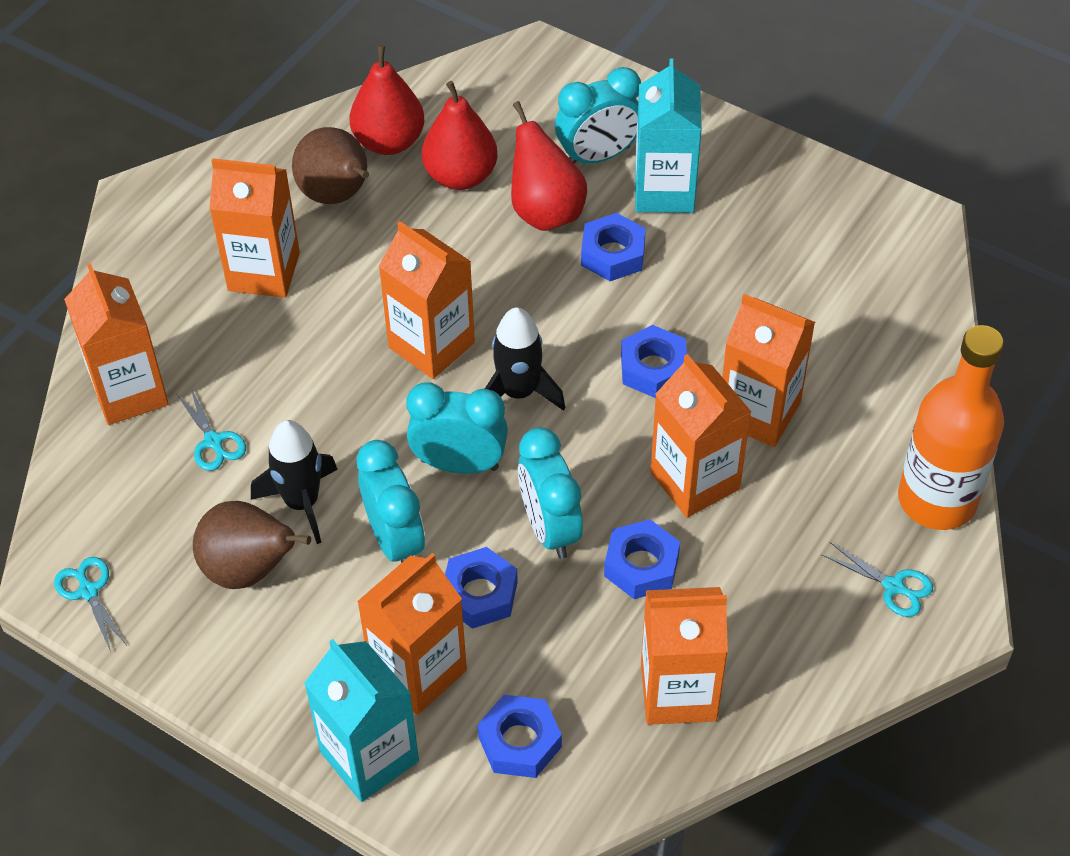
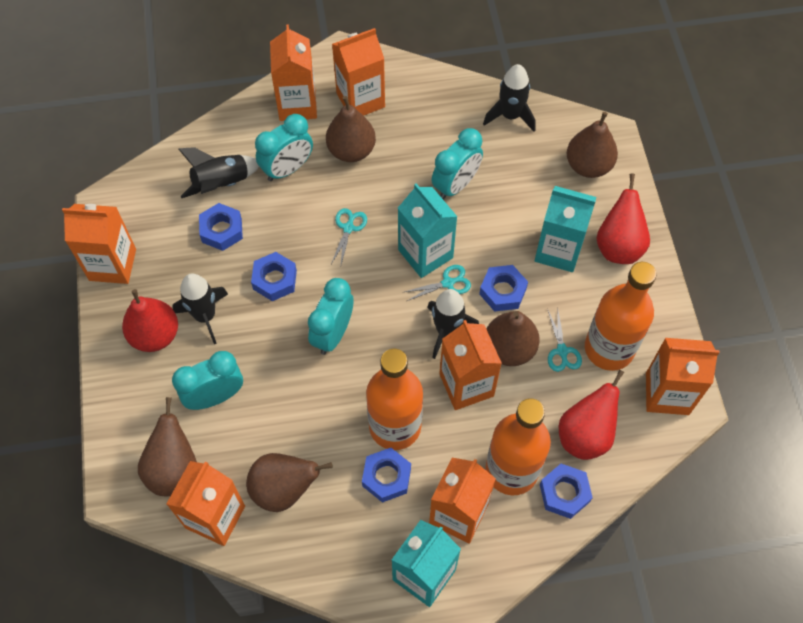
black rocket: [251,420,338,544] [485,307,565,411] = 2 -> [172,273,228,344] [179,147,259,198] [427,289,479,359] [483,64,536,132] = 4
brown pear: [193,501,311,589] [292,127,369,204] = 2 -> [138,397,197,496] [246,453,333,512] [326,96,376,162] [487,311,540,366] [567,112,618,178] = 5
orange bottle: [898,325,1004,530] = 1 -> [366,348,423,450] [486,398,551,495] [585,262,656,371] = 3
turquoise carton: [304,639,419,802] [635,58,702,213] = 2 -> [392,520,461,607] [398,183,457,278] [534,186,596,272] = 3

